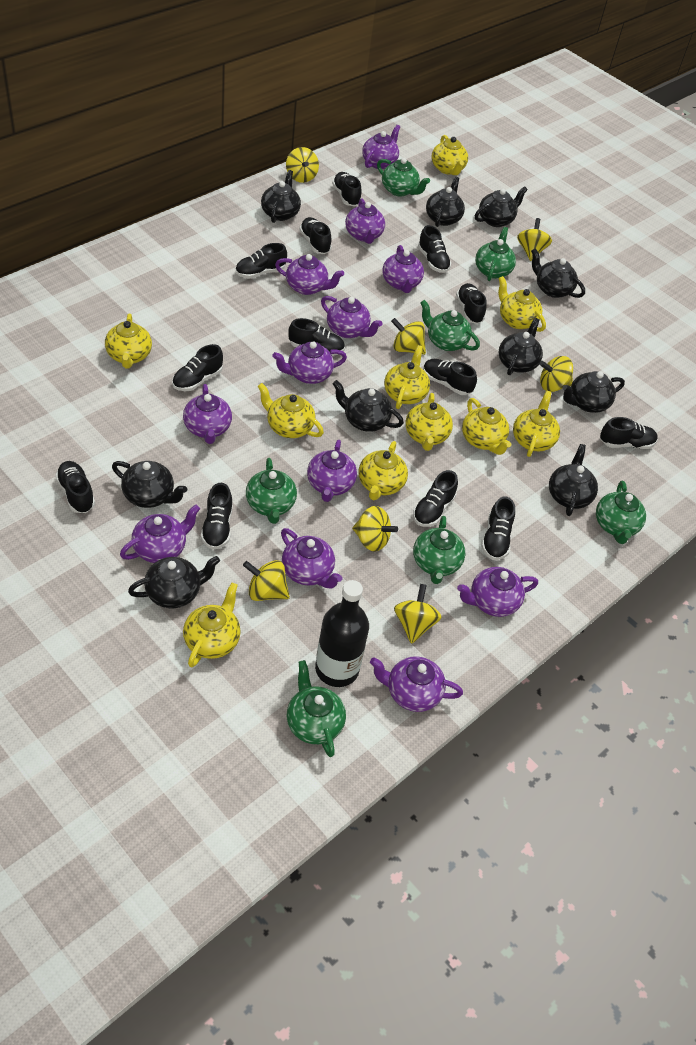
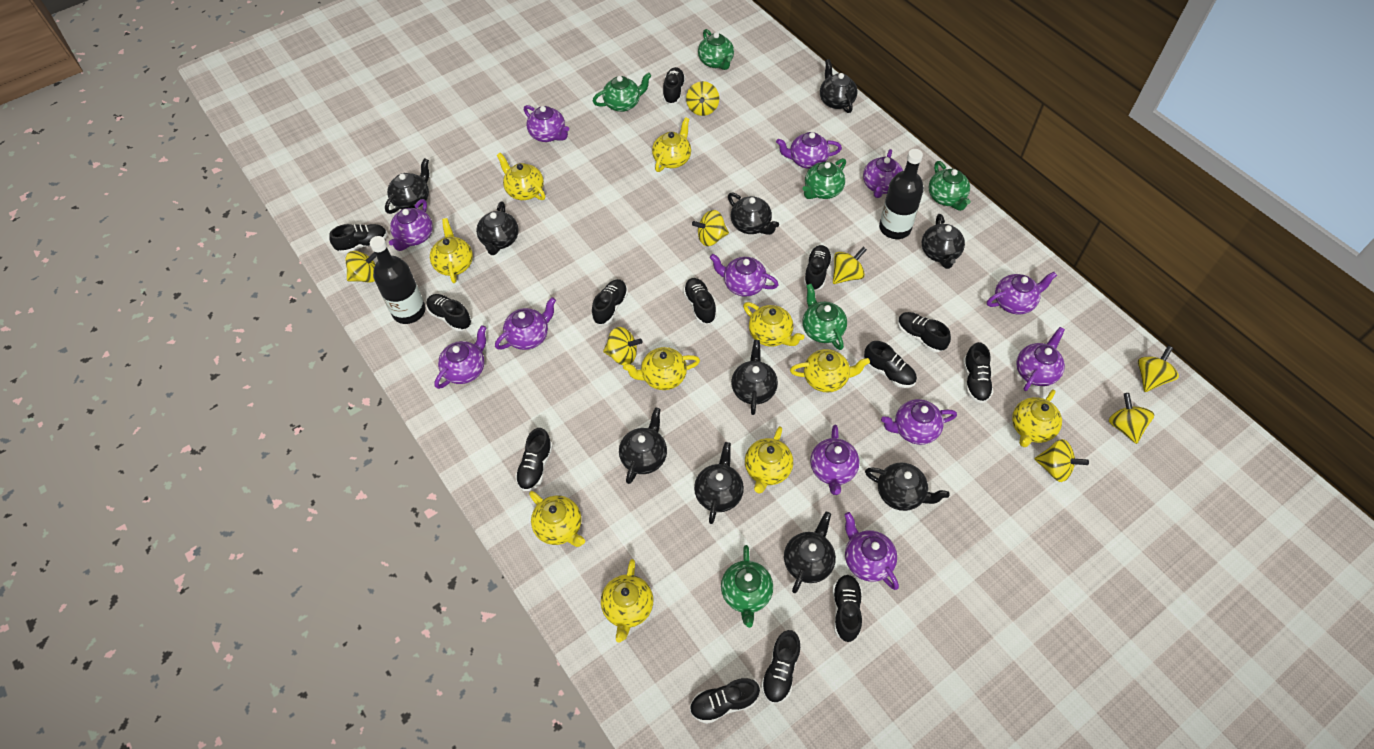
black bottle: [315,580,369,687] = 1 -> [370,236,426,324] [879,149,924,239] = 2
green teapot: [246,458,297,524] [287,660,346,757] [377,158,430,196] [413,516,465,584] [420,300,480,351] [475,227,516,281] [596,481,646,544] = 7 -> [593,72,652,112] [698,29,734,70] [721,545,773,628] [802,284,847,350] [803,158,846,199] [928,161,971,211] = 6
yellow spinning top: [243,560,290,601] [286,147,319,183] [352,506,398,552] [391,318,426,355] [394,584,442,644] [517,218,552,261] [539,356,573,392] = 7 -> [345,251,377,283] [603,327,643,365] [686,81,719,116] [692,210,729,246] [833,247,867,284] [1034,439,1089,482] [1109,393,1154,444] [1138,346,1179,392] = 8

